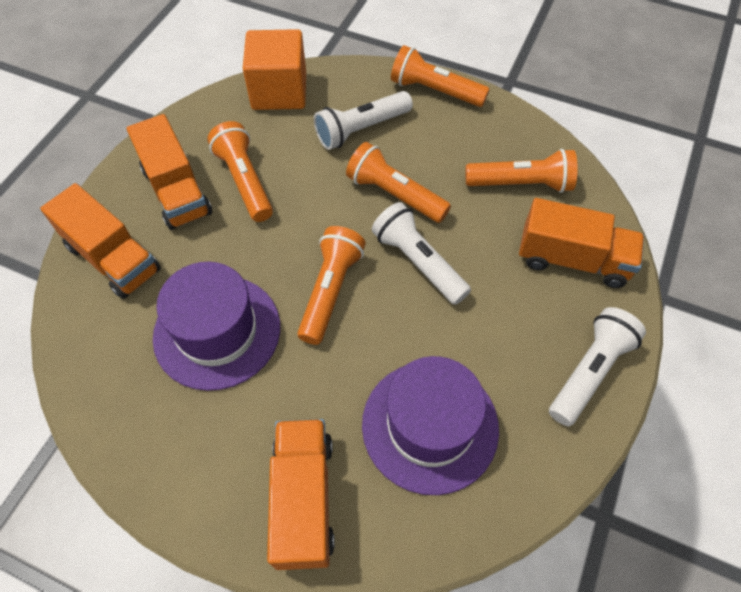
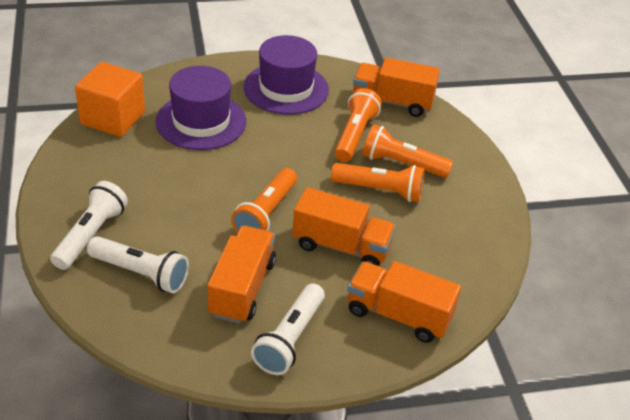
orange flashlight: [207,121,273,222] [297,226,366,345] [346,142,451,223] [391,45,490,107] [466,149,578,193] = 5 -> [231,168,297,233] [331,163,425,202] [334,88,382,162] [362,124,453,178] = 4

